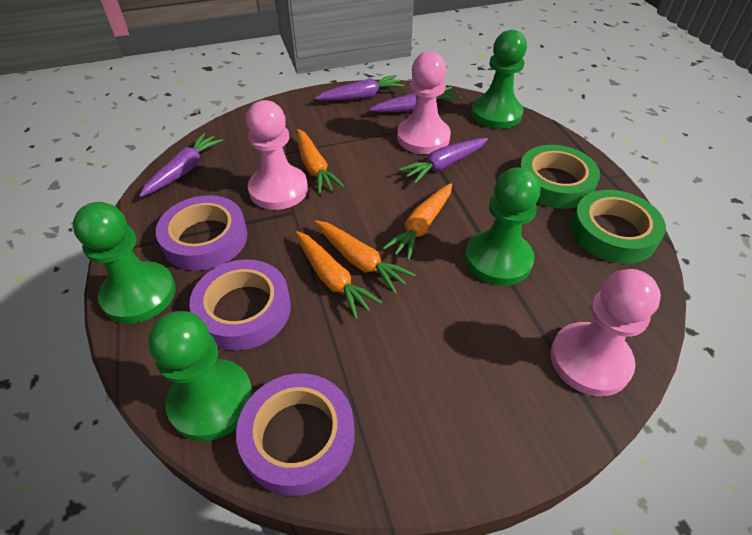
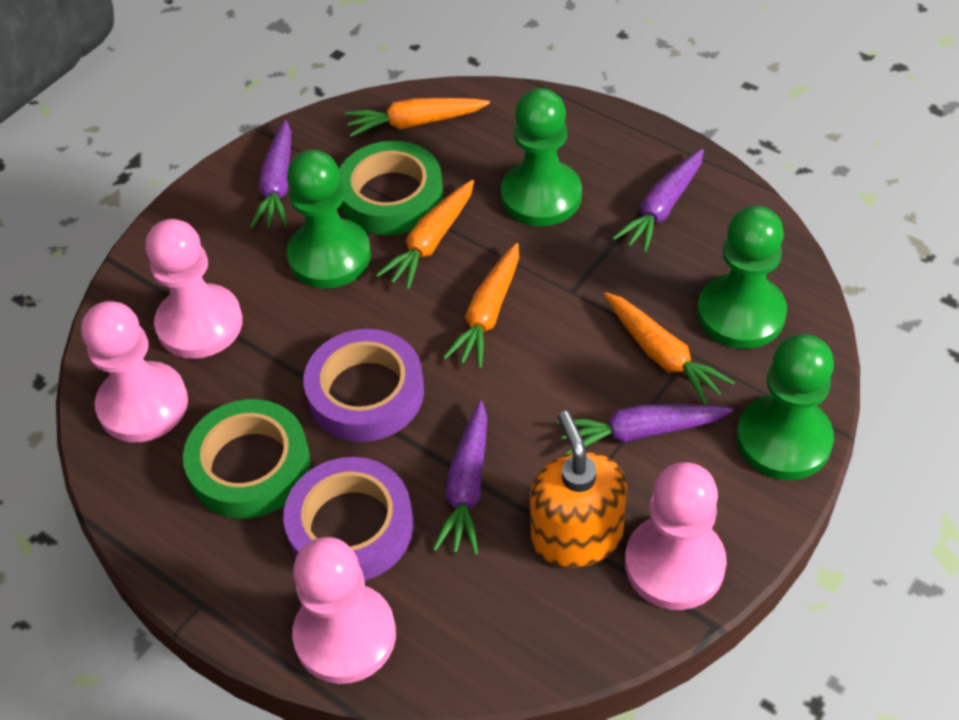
orange soap dispenser: none = 0 -> [530,411,627,568] = 1
pink pawn: [246,100,308,210] [397,51,451,154] [551,269,661,396] = 3 -> [81,301,188,442] [145,219,243,359] [292,537,396,684] [625,462,727,610] = 4
purple tape: [156,195,248,271] [189,259,291,350] [236,373,355,496] = 3 -> [283,457,413,581] [304,329,424,442] = 2

